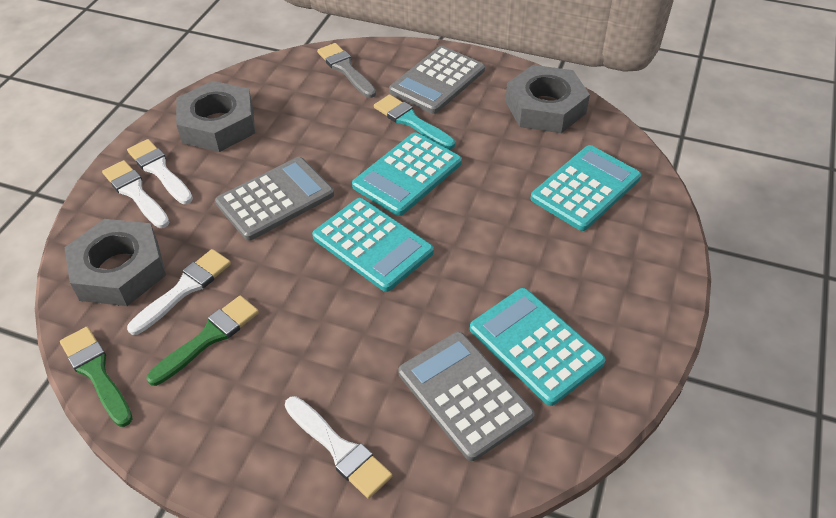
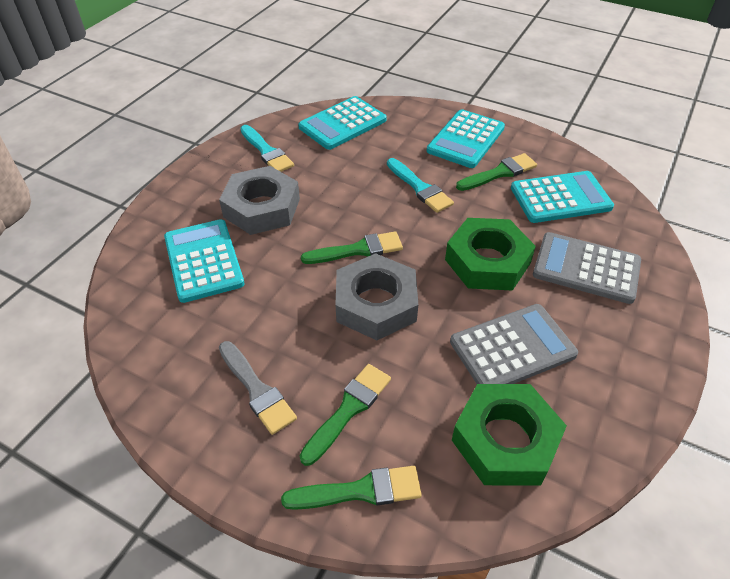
green brush: [60,327,133,427] [146,296,259,386] = 2 -> [281,466,422,510] [300,364,391,466] [301,231,403,264] [456,153,537,191] = 4
green nut: none = 0 -> [445,218,536,291] [452,384,567,486] = 2
grey calculator: [215,157,334,241] [389,46,485,114] [398,332,535,461] = 3 -> [450,304,578,384] [533,232,641,304] = 2
grey nut: [64,219,166,306] [176,81,255,152] [505,65,590,133] = 3 -> [219,166,300,235] [336,253,418,340] = 2
turquoise brush: [374,95,455,149] = 1 -> [240,125,294,172] [387,158,454,213] = 2
white brush: [102,160,170,228] [127,139,193,204] [127,249,231,335] [285,396,392,499] = 4 -> none = 0

